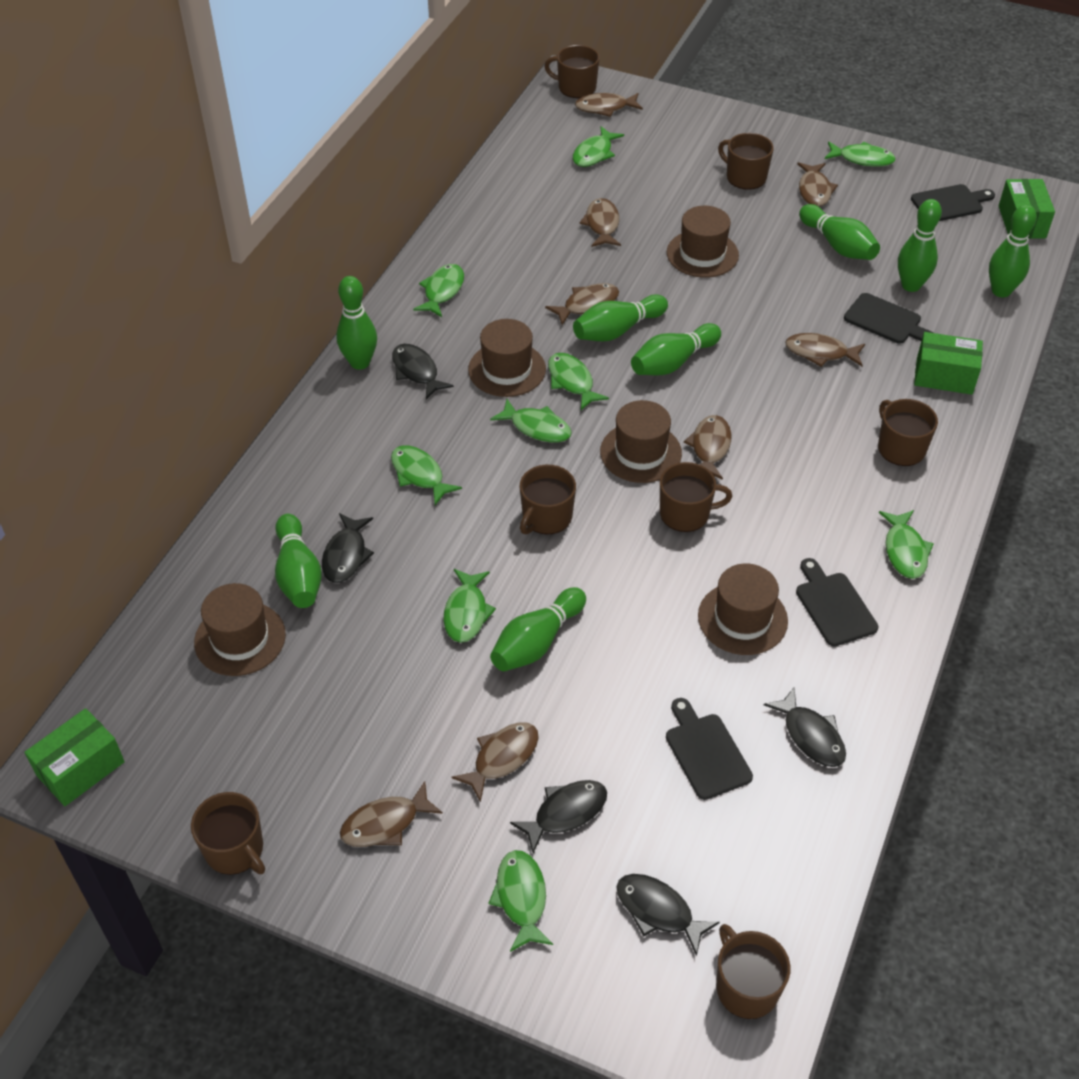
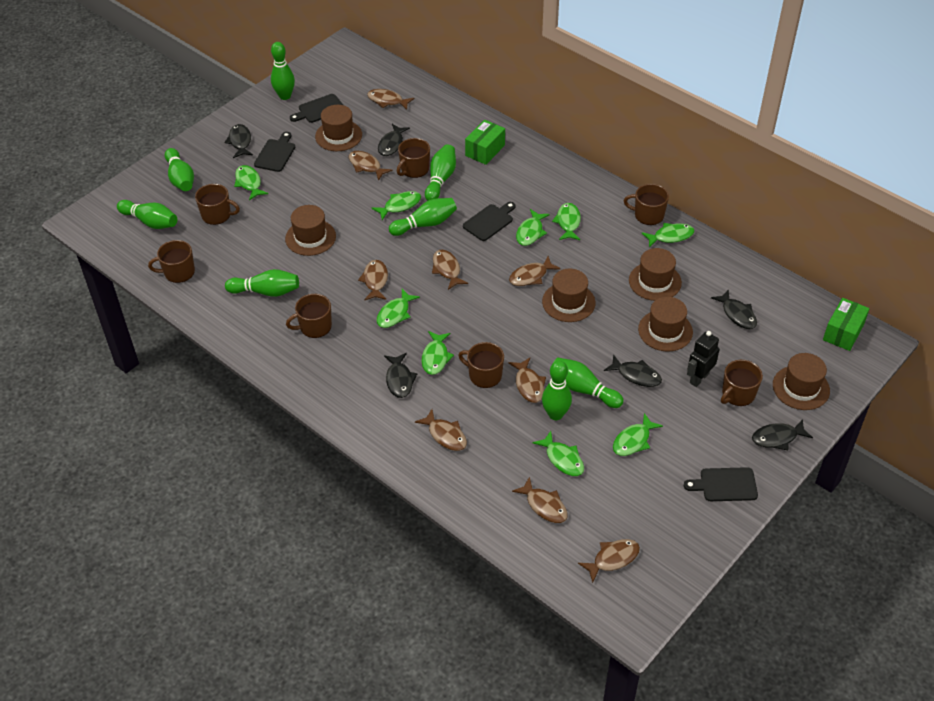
black fish: [322,513,374,583] [392,344,454,399] [510,780,607,853] [616,874,720,956] [764,688,846,767] = 5 -> [225,124,253,158] [378,124,410,156] [384,353,417,398] [604,354,662,387] [711,289,757,329] [752,419,813,450] = 6
black robot: none = 0 -> [687,331,720,387] = 1
brown fish: [340,781,443,847] [451,722,539,802] [545,283,619,325] [575,93,643,117] [580,198,621,247] [684,415,732,480] [785,333,865,367] [797,162,838,207] = 8 -> [349,151,393,181] [358,260,388,300] [367,89,414,110] [415,409,467,451] [432,250,468,290] [509,256,561,286] [509,358,546,403] [512,477,568,523] [578,539,640,583] = 9
brown hat: [194,583,286,676] [468,319,546,397] [600,400,682,483] [667,206,739,278] [698,564,788,655] = 5 -> [285,205,336,256] [315,105,362,151] [542,269,595,322] [629,248,682,301] [638,297,693,351] [773,353,830,410] = 6
green box: [25,708,125,806] [914,332,983,395] [999,179,1055,239] = 3 -> [465,120,505,165] [823,298,870,351] = 2

